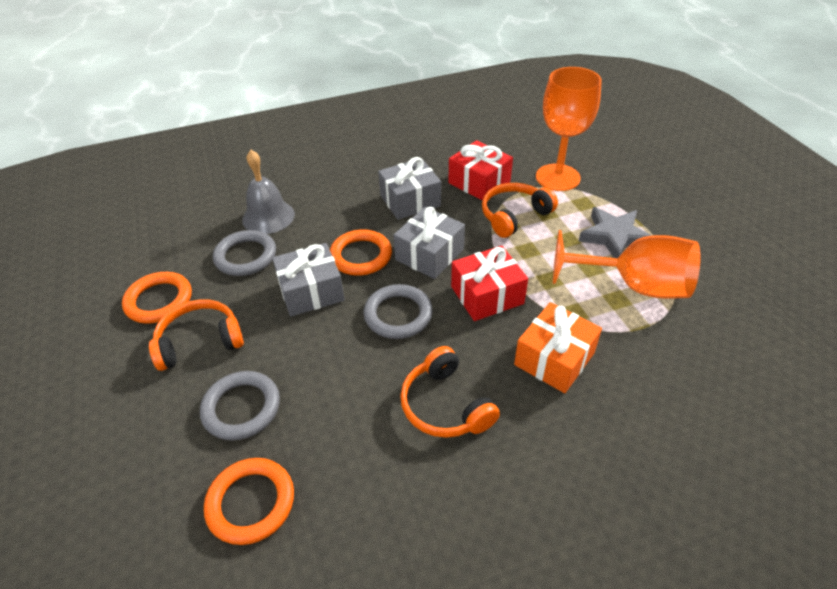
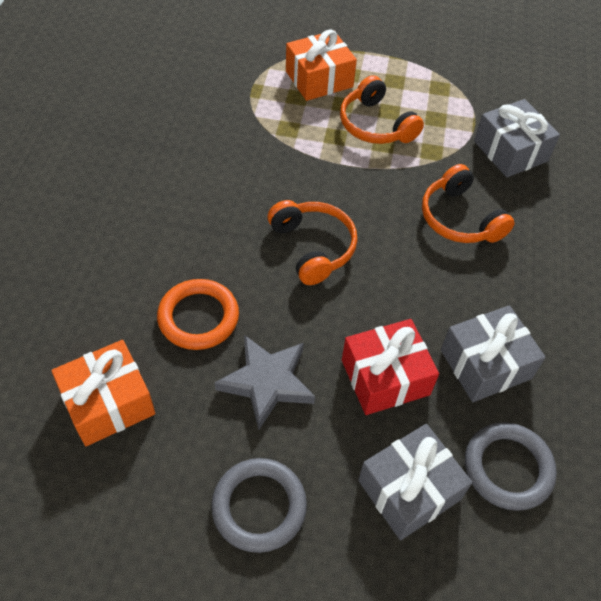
grey bell: [242,150,295,234] = 1 -> none = 0
grey ring: [200,371,280,441] [213,230,276,276] [364,284,433,339] = 3 -> [211,458,307,553] [465,422,557,511] = 2
orange gift: [514,302,602,393] = 1 -> [52,340,156,446] [286,29,357,101] = 2
orange goblet: [536,67,602,191] [553,230,701,299] = 2 -> none = 0
orange ring: [122,272,192,324] [204,458,294,545] [330,229,392,276] = 3 -> [157,279,239,350] = 1
red gift: [449,140,513,201] [451,246,528,321] = 2 -> [342,319,439,415] = 1

